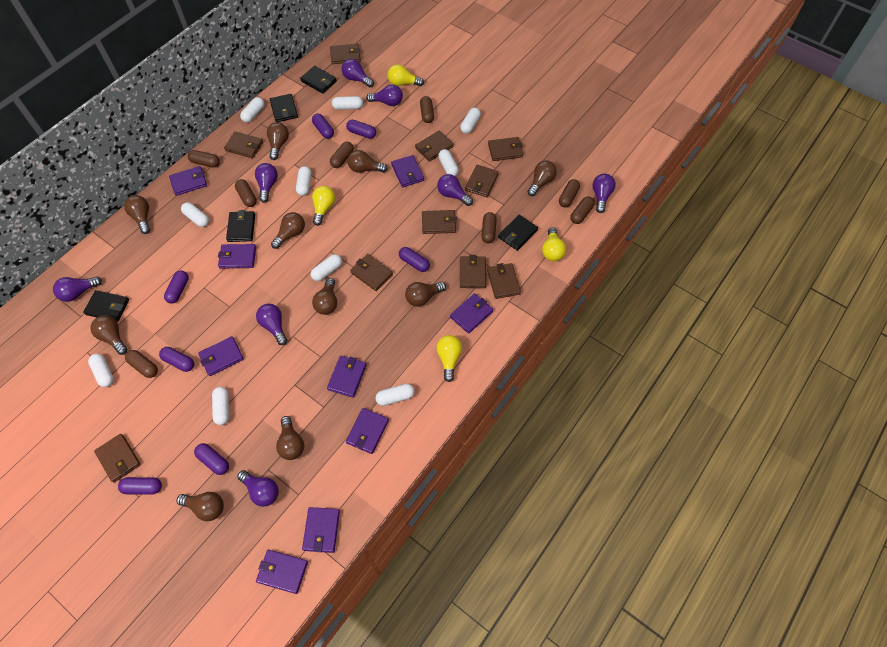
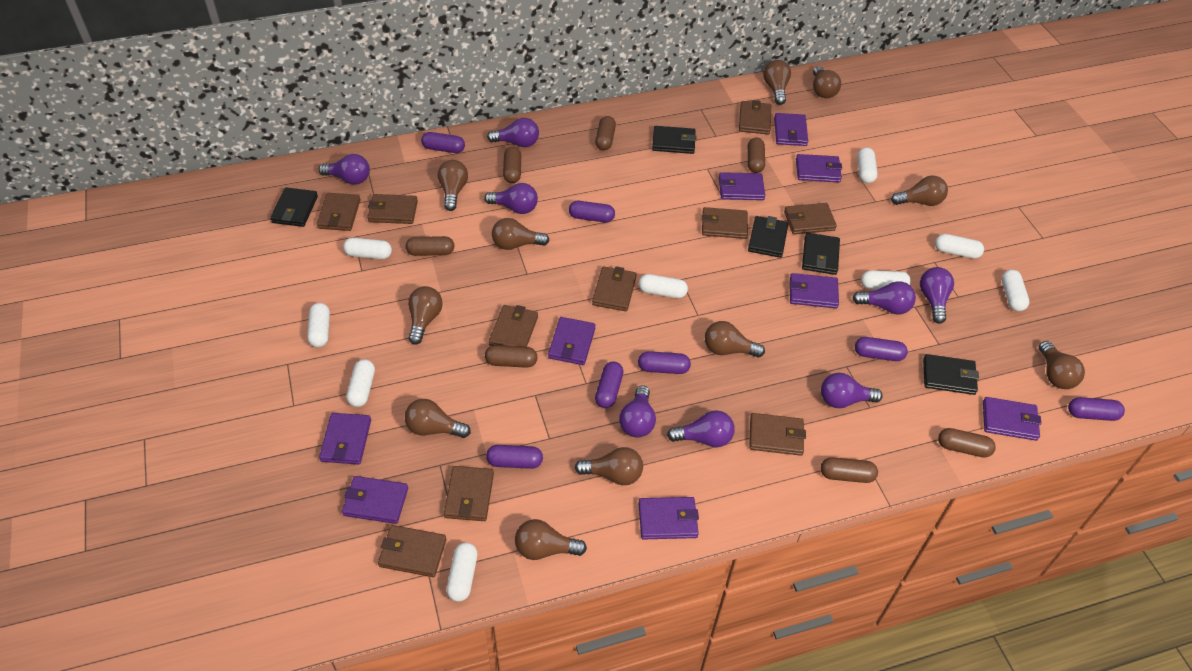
brown capsule: [125,350,158,378] [188,150,220,168] [235,179,257,207] [330,142,354,168] [420,96,434,123] [481,212,497,243] [559,179,580,207] [570,196,595,224] = 8 -> [406,236,455,256] [485,345,537,368] [503,147,521,183] [595,116,616,150] [748,138,765,173] [821,457,878,483] [938,428,996,458] = 7
brown light bulb: [91,315,128,355] [124,195,150,234] [177,492,224,521] [267,122,289,160] [271,212,305,249] [276,416,304,460] [312,278,337,315] [348,150,388,173] [405,282,446,307] [527,160,557,196] = 10 -> [405,399,471,438] [408,286,443,345] [438,160,468,211] [492,218,549,250] [515,519,587,560] [575,447,643,485] [705,321,765,357] [763,60,791,105] [813,66,841,98] [891,175,948,206] [1039,341,1085,389] = 11
white capsule: [88,354,114,387] [181,202,209,227] [212,387,229,425] [240,97,264,122] [296,166,311,196] [311,254,342,281] [332,96,363,110] [376,384,415,406] [438,149,459,176] [460,108,481,134] = 10 -> [307,303,330,347] [343,238,392,259] [346,359,375,407] [446,542,478,602] [639,274,688,298] [857,148,878,183] [861,270,911,290] [935,234,984,259] [1002,270,1029,311] = 9
yellow light bulb: [312,186,335,226] [388,64,424,86] [436,335,462,382] [542,227,566,261] = 4 -> none = 0

